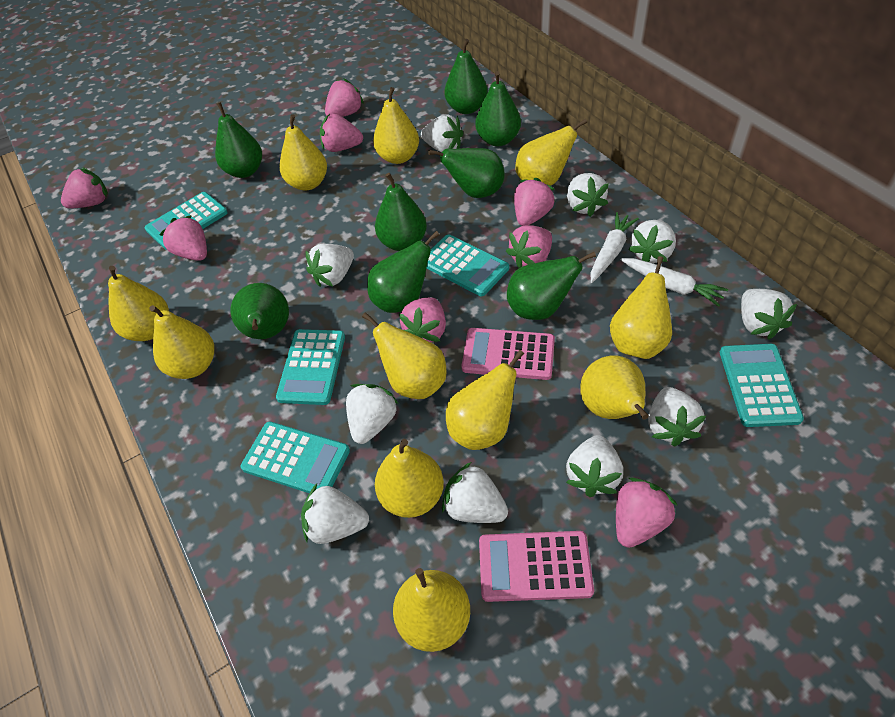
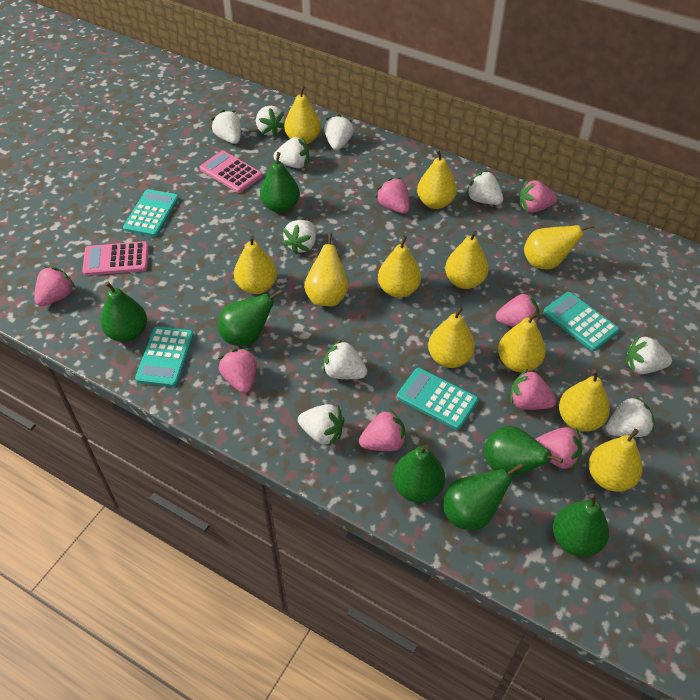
green pear: [215,102,262,178] [231,283,289,339] [367,231,439,313] [375,173,427,251] [428,148,505,198] [444,39,488,114] [475,71,521,146] [507,252,596,320] = 8 -> [100,282,147,342] [218,290,283,346] [260,152,300,213] [393,444,445,503] [443,463,523,530] [484,426,563,477] [553,494,609,557] = 7
turquoise calculator: [145,192,228,250] [241,421,350,493] [276,329,345,405] [427,234,509,296] [720,344,804,427] = 5 -> [123,189,179,237] [135,326,194,387] [397,368,478,430] [543,292,619,351] = 4
white carrot: [591,212,639,283] [621,258,728,307] = 2 -> none = 0

